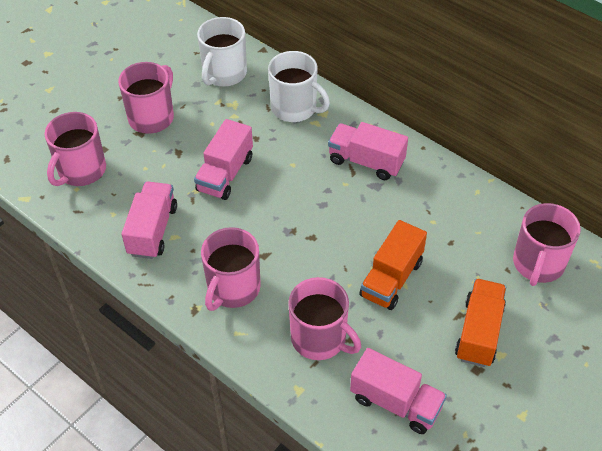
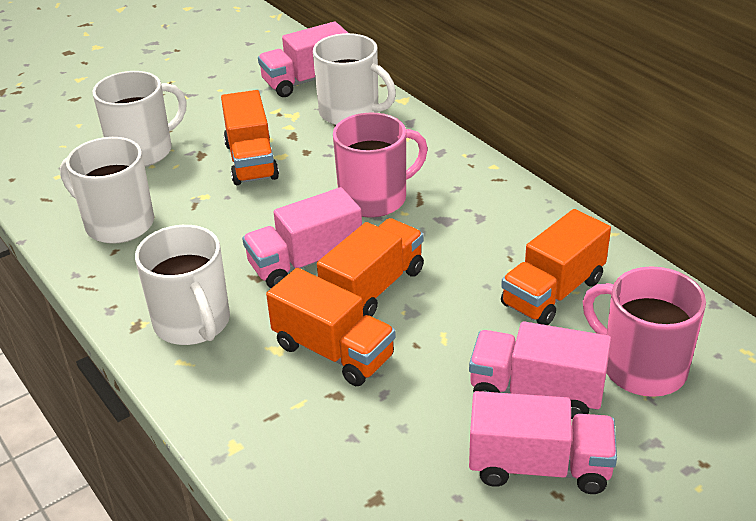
orange truck: [359,220,427,310] [455,279,506,367] = 2 -> [221,90,279,185] [266,268,396,386] [317,218,424,316] [501,209,611,325] = 4
pink mug: [45,112,106,186] [118,62,174,134] [201,227,261,311] [288,277,361,360] [513,203,581,286] = 5 -> [333,113,428,218] [583,266,706,397] = 2
white mug: [197,17,247,87] [268,51,330,122] = 2 -> [60,137,154,244] [92,71,187,167] [135,225,230,345] [313,33,396,125] = 4

